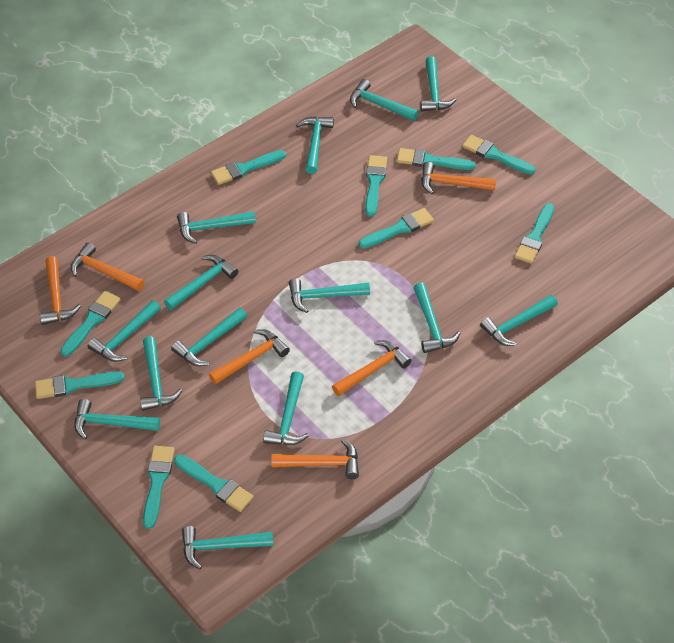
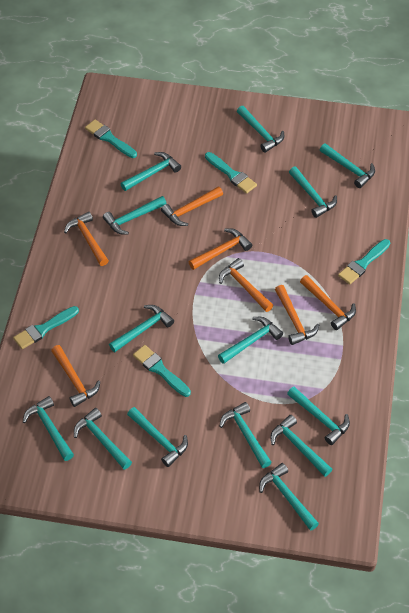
orange hammer: [40,256,81,325] [71,243,144,291] [209,329,290,385] [271,438,359,479] [332,340,412,396] [421,162,496,194] = 6 -> [51,345,100,407] [64,212,109,266] [161,186,223,226] [189,228,252,270] [219,258,274,312] [275,285,319,345] [300,275,356,330] = 7
turquoise brush: [35,371,124,399] [60,291,121,357] [143,446,175,529] [174,454,254,512] [211,150,286,185] [359,208,434,248] [365,155,387,217] [397,148,476,170] [462,135,536,175] [514,203,554,264] = 10 -> [13,306,79,349] [85,120,137,158] [133,345,191,397] [205,152,257,194] [338,239,390,285] = 5

